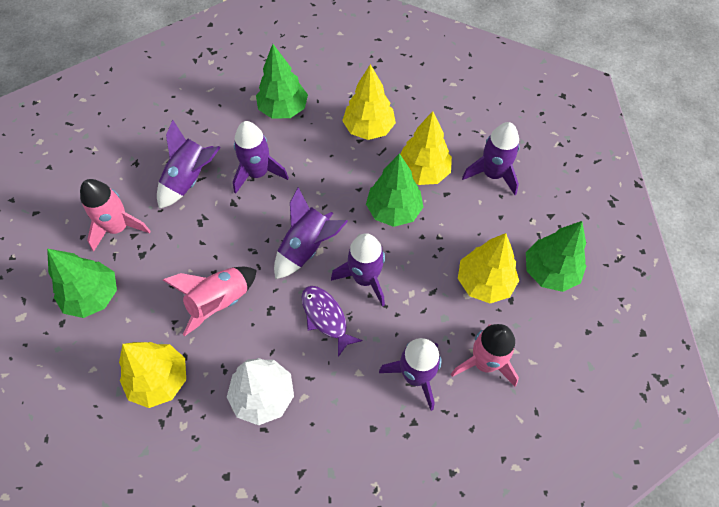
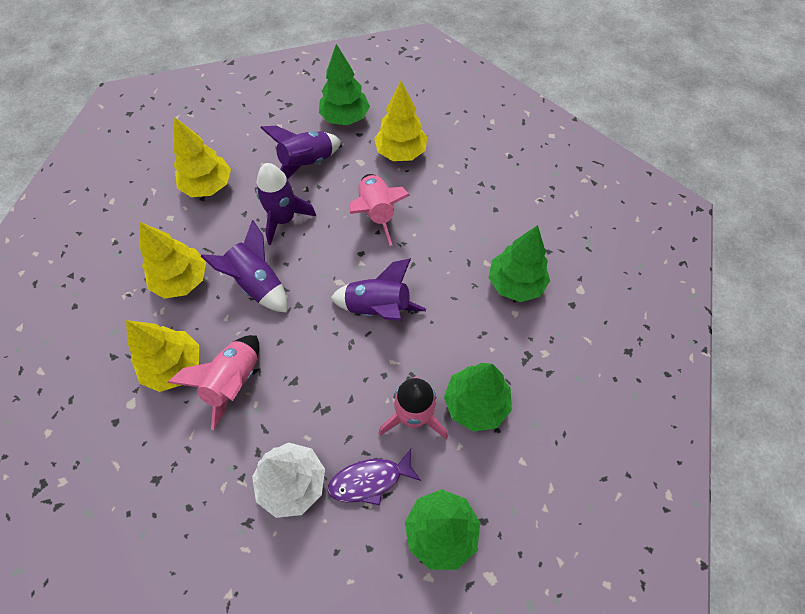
purple rocket: [157,120,221,209] [233,121,289,194] [274,187,348,279] [331,233,385,307] [379,338,441,411] [462,122,519,195] = 6 -> [201,220,288,313] [256,163,316,245] [261,126,341,179] [331,258,426,321] = 4

